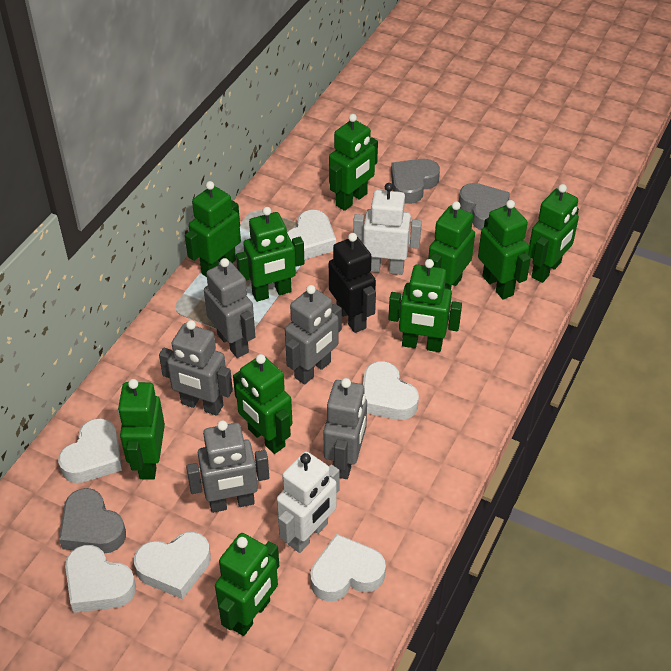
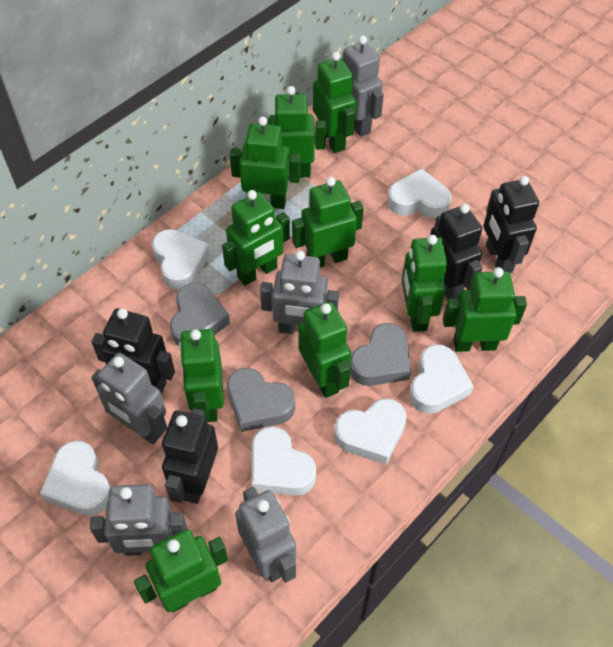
black robot: [329,233,376,333] = 1 -> [91,308,175,394] [162,408,218,504] [430,204,483,299] [484,176,539,273] = 4
white robot: [277,452,340,553] [353,183,422,275] = 2 -> none = 0

